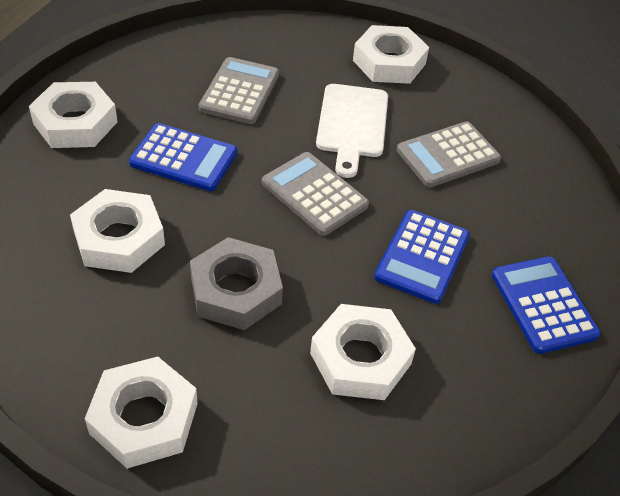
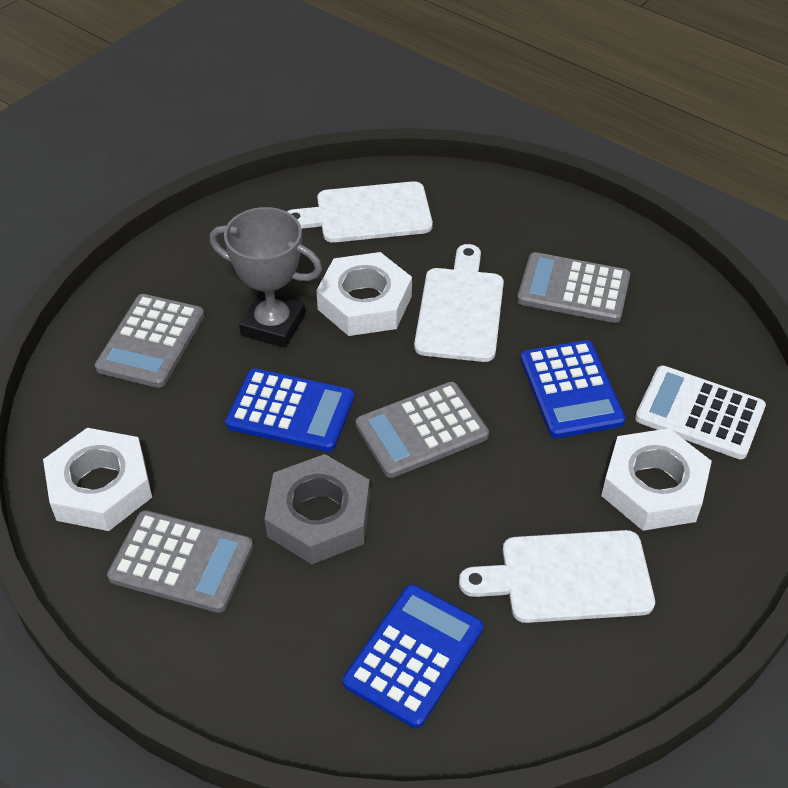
grey calculator: [199,57,279,124] [262,152,369,236] [397,122,501,188] = 3 -> [95,294,205,388] [107,510,253,613] [356,382,489,478] [517,252,630,323] = 4
grey trophy: none = 0 -> [210,207,322,348] = 1
white calculator: none = 0 -> [635,365,766,460] = 1
white cutting board: [316,84,388,178] = 1 -> [287,181,433,243] [414,244,504,362] [459,530,655,623] = 3
white nut: [29,82,118,148] [70,189,165,273] [85,357,198,469] [310,304,416,400] [353,25,429,84] = 5 -> [43,428,152,531] [316,252,412,336] [601,428,712,531] = 3

